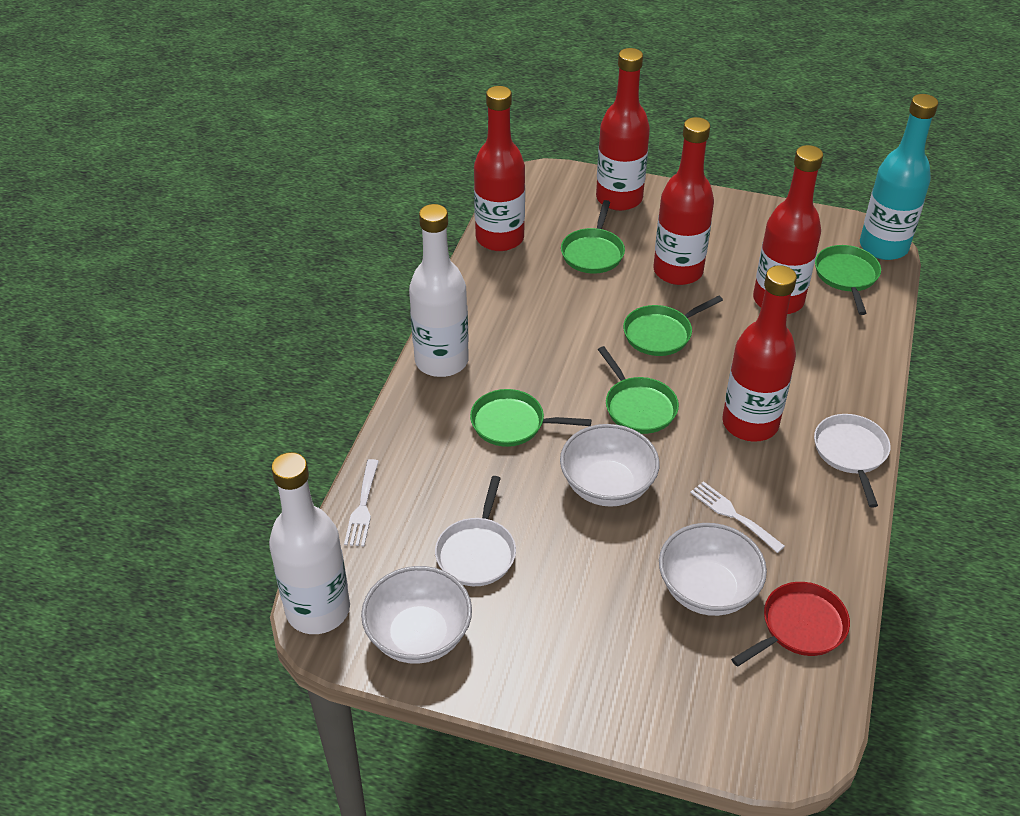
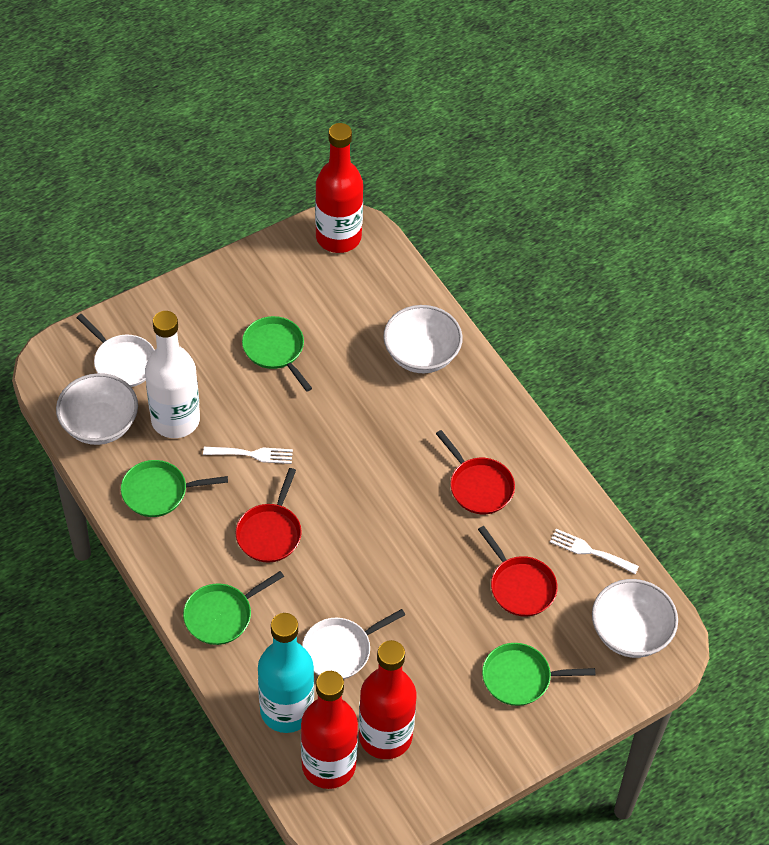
green pan: [470,389,591,447] [561,200,625,273] [598,346,679,434] [623,296,723,356] [815,245,881,315] = 5 -> [121,460,228,517] [183,571,284,645] [242,316,312,392] [482,643,596,706] = 4
red bottle: [474,86,525,251] [596,48,650,211] [653,117,714,285] [722,265,797,442] [753,145,823,314] = 5 -> [301,671,358,789] [315,123,363,253] [359,640,416,759] = 3
red pan: [731,582,850,667] = 1 -> [236,468,302,562] [436,430,515,514] [478,526,558,617] = 3
white bottle: [269,452,350,634] [409,204,469,377] = 2 -> [145,311,200,438] = 1

